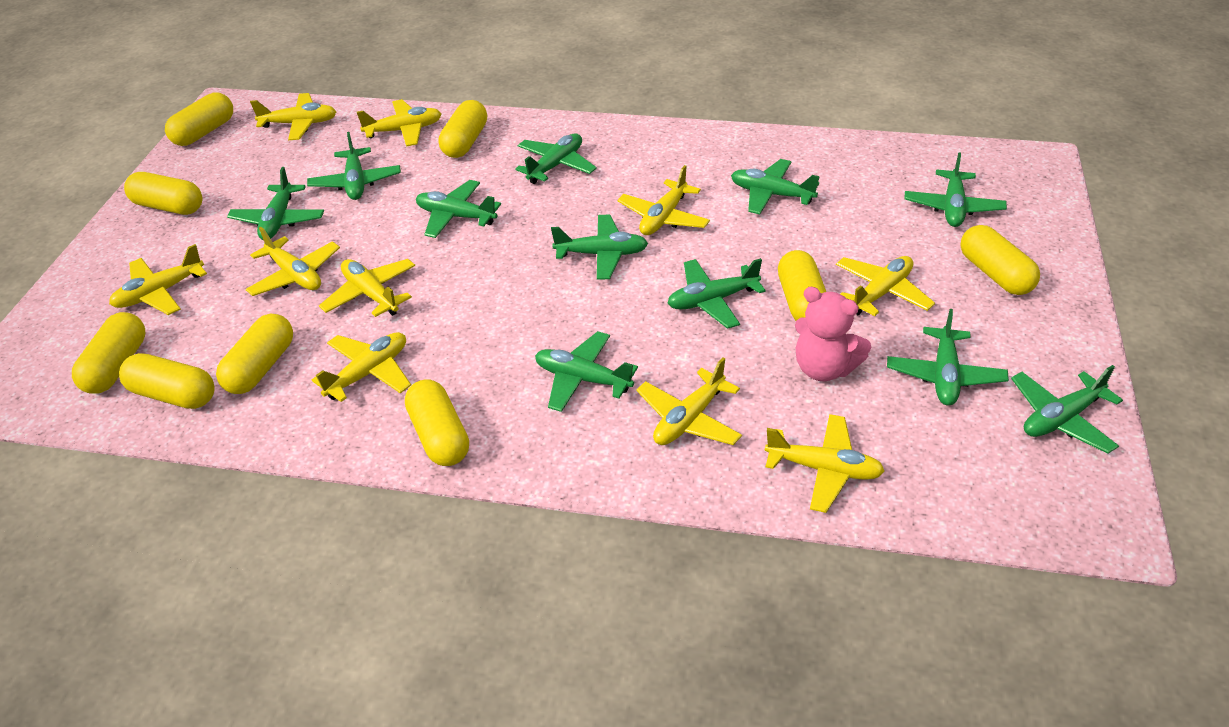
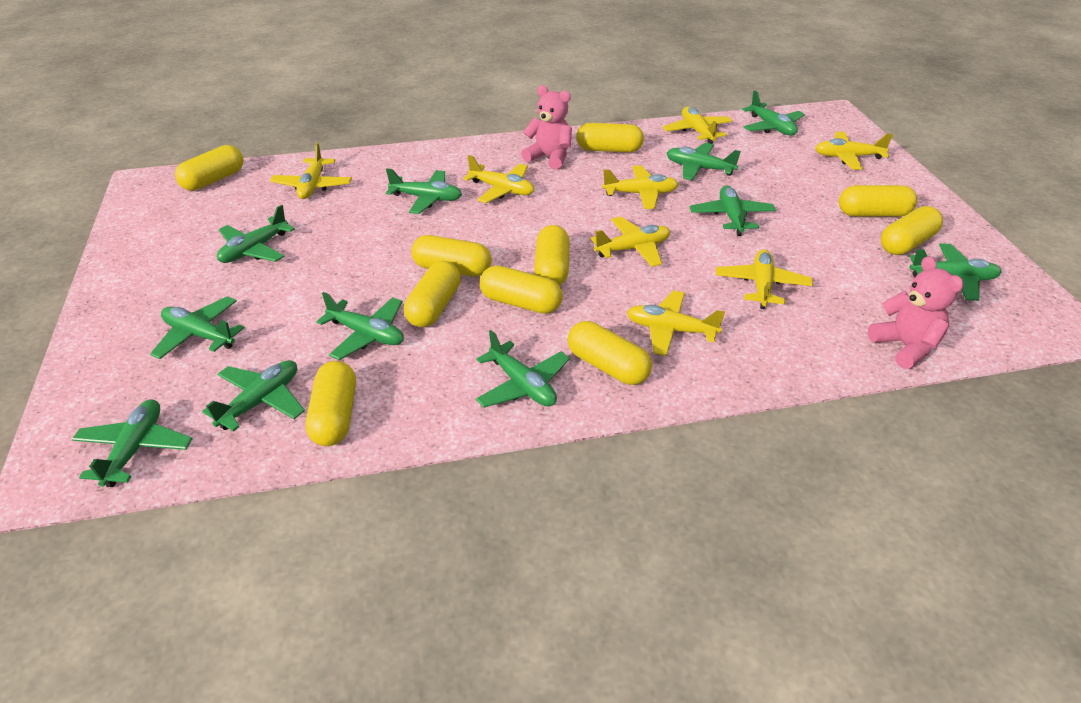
pink teddy bear: [795,287,871,381] = 1 -> [521,85,572,170] [868,256,964,369] = 2
yellow capsule: [72,312,145,394] [119,353,215,409] [124,172,202,215] [165,92,233,146] [216,314,293,394] [405,379,469,466] [438,100,487,158] [778,250,826,321] [960,225,1040,295] = 9 -> [175,145,244,191] [306,361,356,446] [404,261,461,327] [411,235,492,277] [480,265,563,314] [534,225,570,285] [568,321,652,385] [576,123,644,152] [839,185,917,217] [881,206,943,255] = 10
yellow plane: [109,244,207,315] [245,227,340,296] [250,93,336,140] [312,332,411,402] [319,259,415,317] [357,99,441,147] [617,165,710,235] [636,357,742,445] [765,414,885,513] [836,256,935,316] = 10 -> [270,143,352,199] [463,155,534,203] [591,216,670,267] [602,166,679,209] [627,290,725,356] [663,107,732,144] [715,249,813,309] [815,132,893,170] = 8

